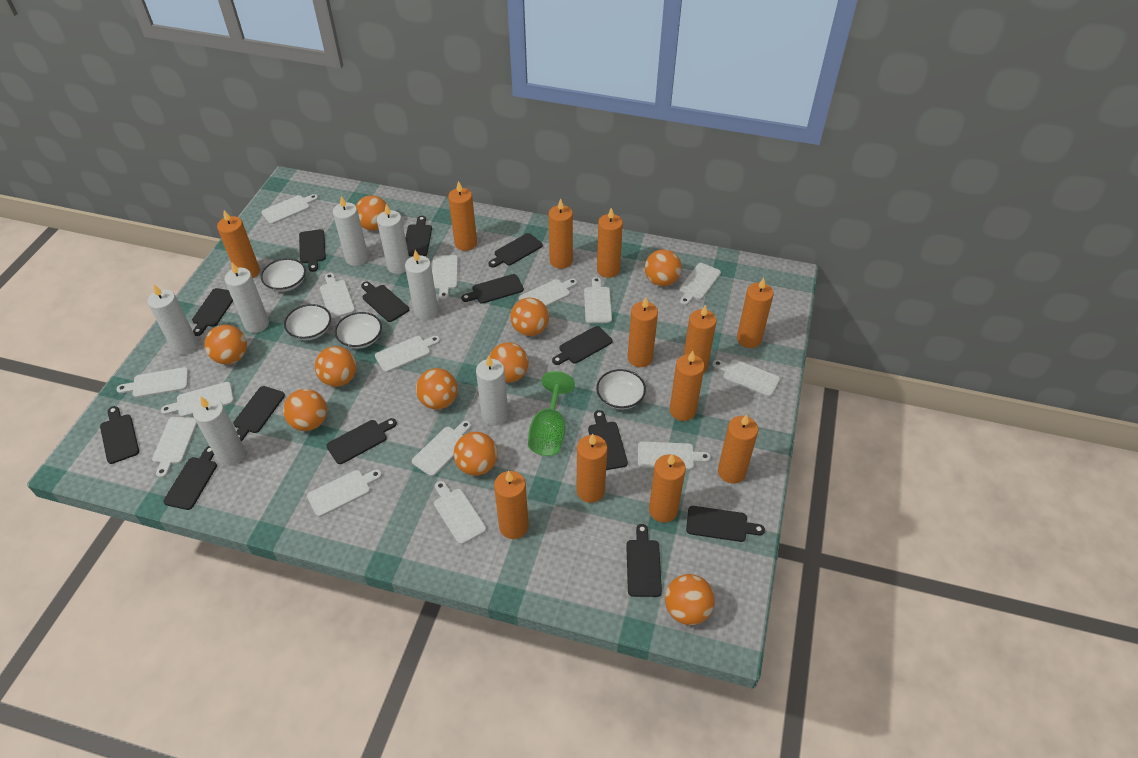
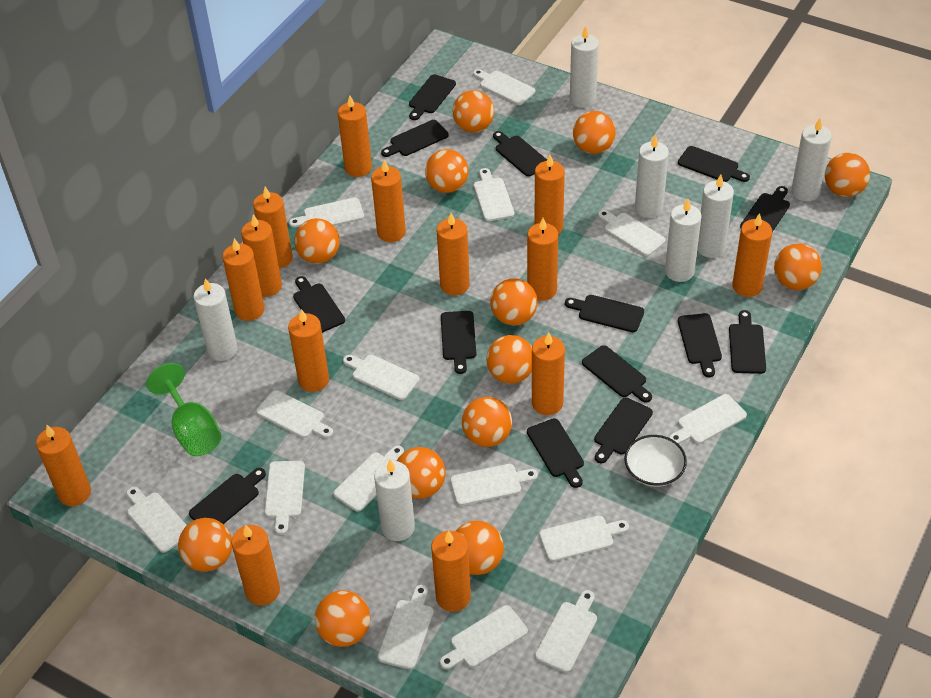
orange ball: [204,325,247,364] [283,389,327,431] [315,346,357,387] [356,195,388,231] [416,368,458,410] [454,432,498,476] [489,342,528,383] [510,298,549,336] [645,249,682,286] [665,574,715,625] = 10 -> [178,518,232,572] [294,218,340,264] [315,590,370,647] [397,447,445,499] [425,149,469,193] [453,90,494,133] [456,521,504,575] [462,397,512,447] [486,335,532,384] [490,278,537,326] [573,111,615,154] [774,243,822,290] [825,153,870,197] = 13
orange candle: [217,210,260,278] [448,181,477,251] [494,471,529,539] [549,198,573,269] [576,434,607,503] [597,208,623,278] [628,297,658,367] [649,454,686,523] [670,351,705,421] [684,305,716,373] [718,414,758,484] [737,278,774,348] = 12 -> [36,425,91,506] [222,238,264,321] [231,524,280,606] [241,214,282,297] [253,187,293,269] [288,309,329,392] [338,95,372,177] [371,160,406,242] [431,530,471,612] [437,213,470,295] [527,218,558,301] [532,332,565,415] [534,155,565,234] [732,213,772,297] = 14
white bowl: [261,258,306,292] [284,304,331,340] [335,312,382,349] [596,369,646,410] = 4 -> [624,435,687,487] = 1

